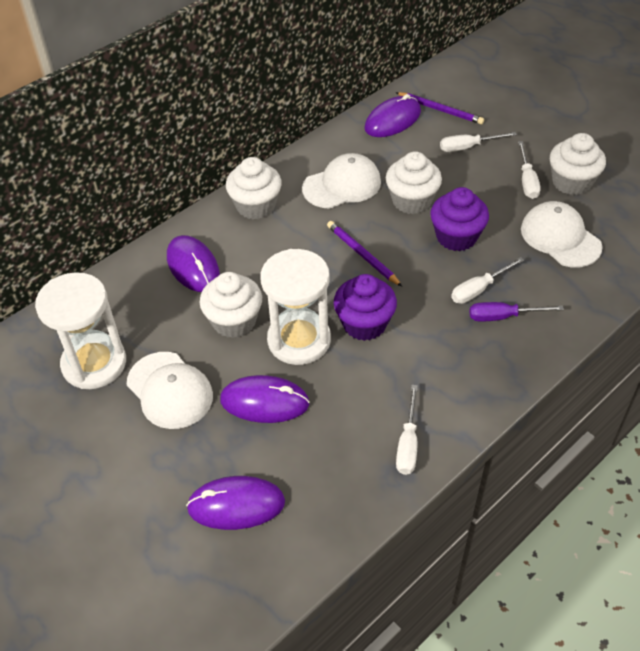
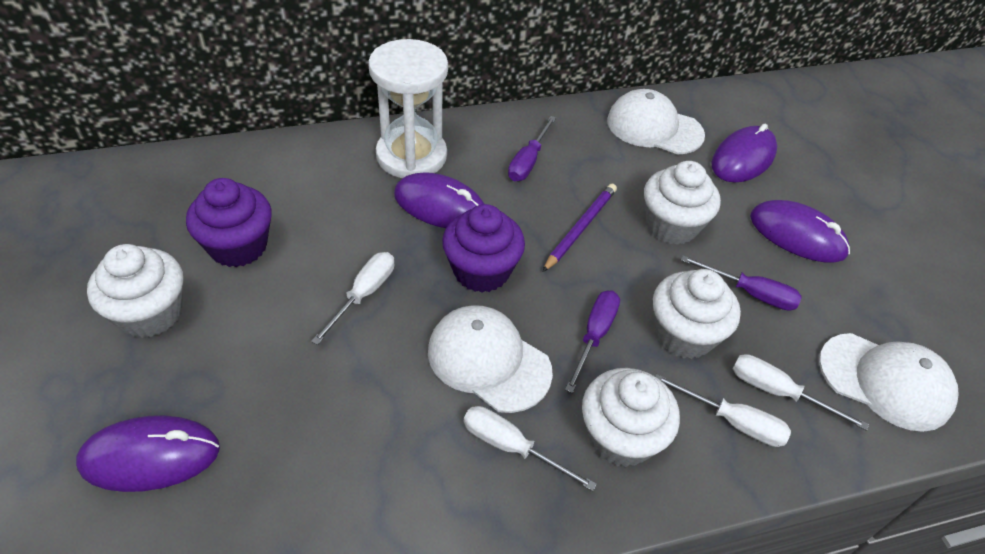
purple pencil: [327,221,402,286] [396,92,484,124] = 2 -> [543,184,617,272] = 1
purple screwdriver: [469,302,564,322] = 1 -> [508,116,556,181] [565,291,620,393] [680,256,802,311] = 3
white hourglass: [35,272,126,389] [260,249,331,365] = 2 -> [368,39,448,178] = 1

